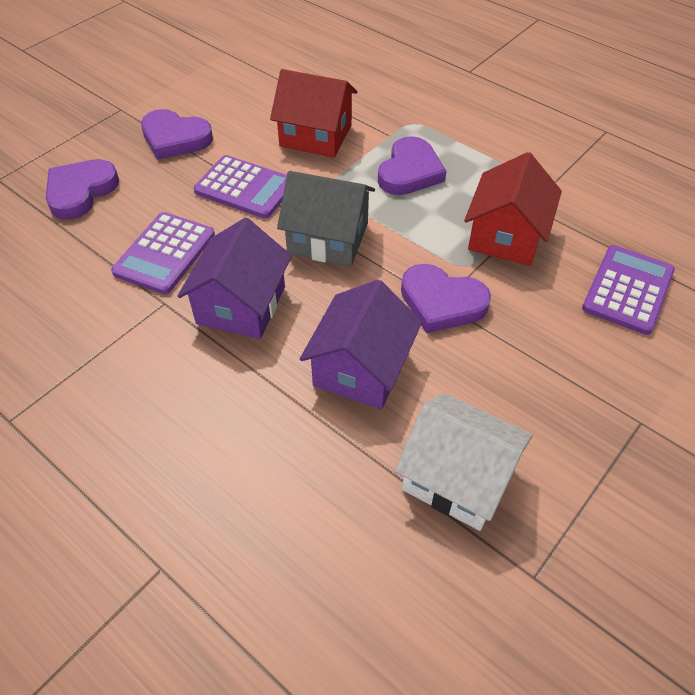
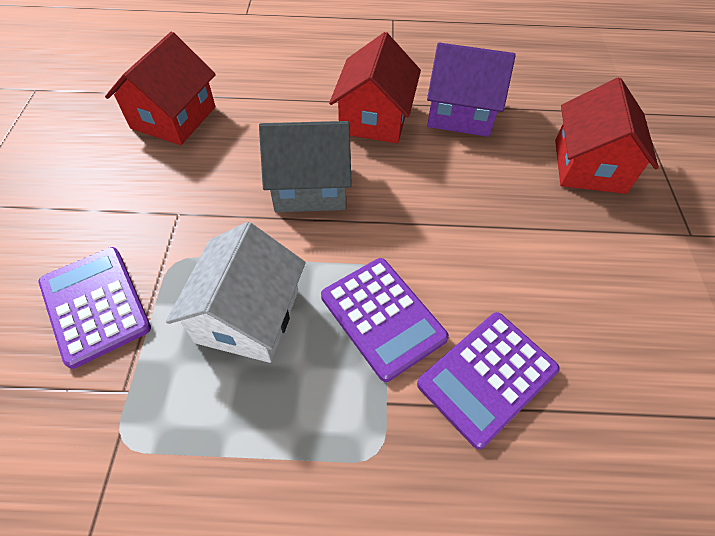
purple heart: [46,159,119,219] [141,109,213,160] [378,136,447,195] [401,264,491,333] = 4 -> none = 0
purple house: [177,218,292,339] [300,280,422,410] = 2 -> [427,43,516,137] = 1
red house: [270,69,358,158] [464,152,562,266] = 2 -> [105,32,216,145] [329,32,421,144] [555,78,659,194] = 3

